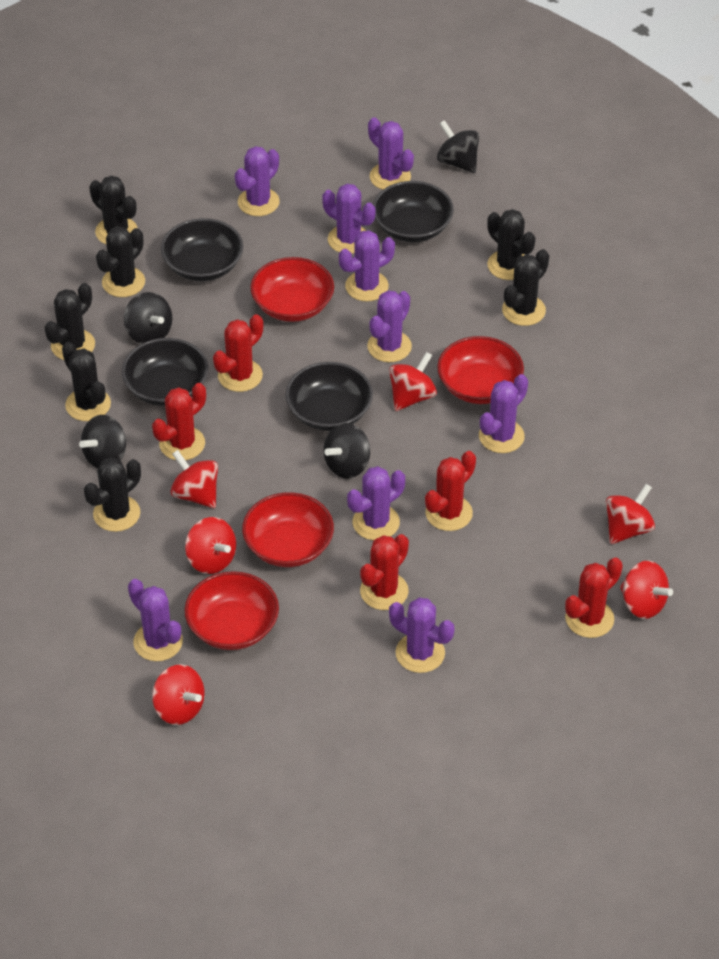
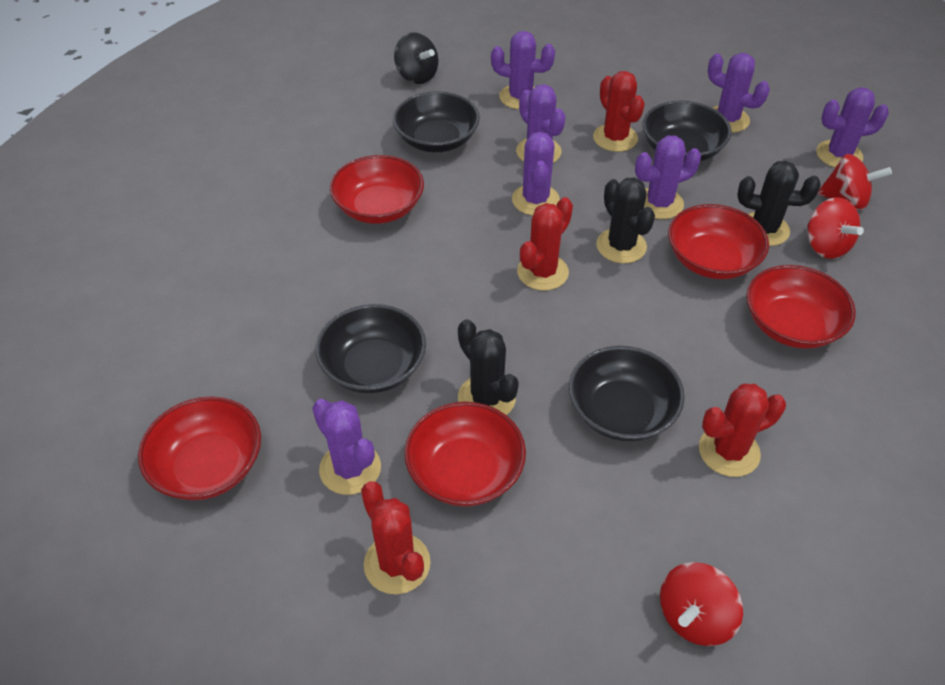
black cactus: [44,283,95,360] [62,342,111,421] [84,458,141,532] [89,176,137,244] [96,226,145,297] [487,209,535,280] [502,249,549,326] = 7 -> [458,319,519,415] [596,178,655,263] [737,161,821,246] = 3
black spinning top: [79,415,127,469] [124,292,172,344] [324,423,370,478] [437,120,479,173] = 4 -> [394,32,438,84] = 1
purple cactus: [128,579,183,661] [235,146,280,216] [322,184,375,254] [339,230,395,302] [347,466,405,540] [367,291,412,362] [368,117,414,190] [389,597,454,673] [479,374,528,453] = 9 -> [312,399,381,495] [491,31,555,109] [512,132,560,215] [516,84,566,163] [635,135,701,219] [708,53,770,133] [816,87,889,168] = 7
red bowl: [184,571,279,650] [242,492,334,567] [250,257,334,322] [437,336,524,404] = 4 -> [138,396,261,500] [330,155,424,224] [404,402,526,506] [668,204,769,279] [746,265,856,349] = 5
red cactus: [152,383,206,460] [213,314,263,392] [360,534,409,610] [425,451,476,531] [565,557,623,638] = 5 -> [361,481,431,594] [517,197,573,290] [593,71,645,152] [699,384,786,477] = 4
red spinning top: [152,664,205,725] [170,450,218,508] [185,517,236,574] [389,352,437,411] [606,484,655,544] [620,561,673,619] = 6 -> [660,562,743,646] [807,197,864,259] [817,154,892,210] = 3

